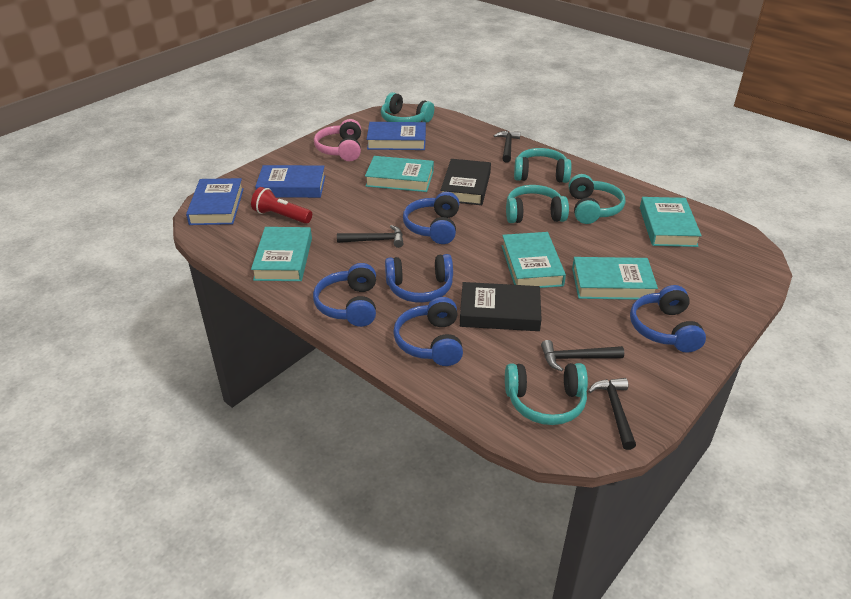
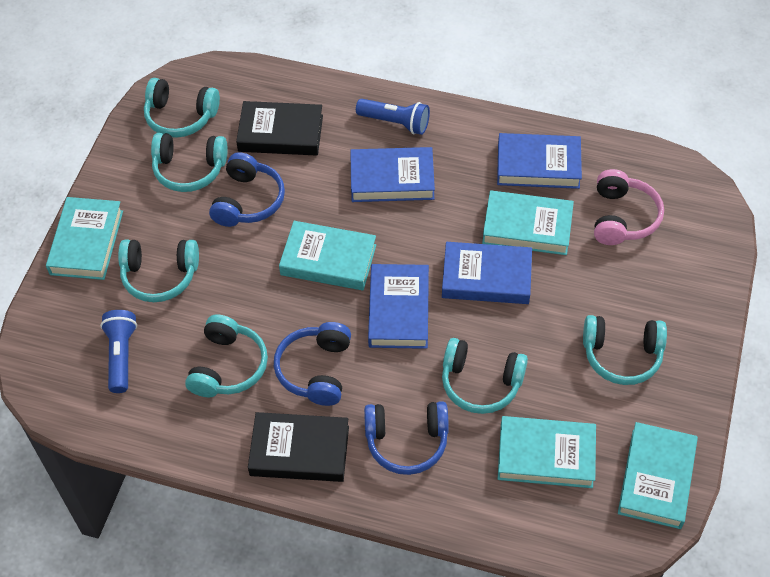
black hammer: [337,225,404,248] [494,131,520,163] [541,340,624,372] [588,378,636,450] = 4 -> none = 0
blue book: [186,178,244,225] [255,165,325,198] [366,122,426,150] = 3 -> [350,147,435,202] [368,264,429,349] [442,242,532,304] [497,133,582,189] = 4
blue flashlight: none = 0 -> [100,310,137,393] [356,99,430,135] = 2
blue headphones: [313,263,376,327] [385,254,453,303] [393,297,463,366] [403,192,459,244] [630,285,706,353] = 5 -> [209,152,285,227] [274,322,351,406] [364,401,449,475] = 3
red flashlight: [251,187,312,224] = 1 -> none = 0
turquoise headphones: [381,92,434,123] [505,363,588,425] [506,185,569,223] [514,148,571,183] [569,174,625,224] = 5 -> [118,240,199,302] [144,78,220,138] [151,133,227,192] [185,314,268,397] [442,338,528,414] [583,315,667,385] = 6

